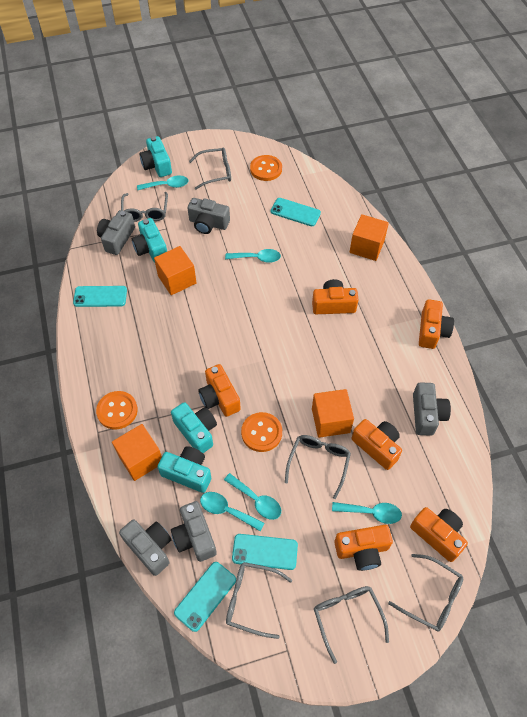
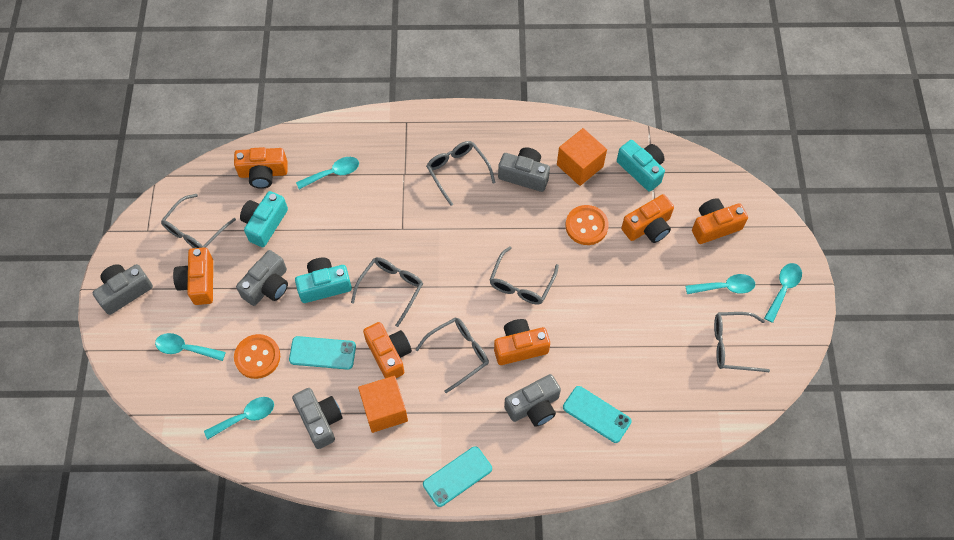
orange button: [96,391,138,430] [241,412,282,452] [250,155,282,181] = 3 -> [234,334,280,379] [565,205,609,245] = 2
orange cube: [112,424,162,481] [154,246,197,295] [312,389,354,438] [350,214,389,261] = 4 -> [358,376,408,433] [557,128,607,186] = 2
turquoise camera: [132,218,167,263] [139,136,172,177] [157,446,211,493] [171,402,217,453] = 4 -> [240,191,288,247] [295,257,352,303] [617,140,665,192] = 3
turquoise phone: [73,286,127,307] [174,562,236,632] [232,534,298,570] [271,198,321,226] = 4 -> [289,336,356,370] [423,446,492,507] [563,386,631,443] = 3

